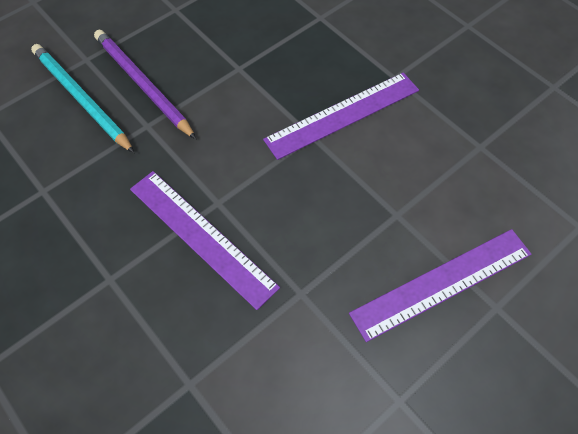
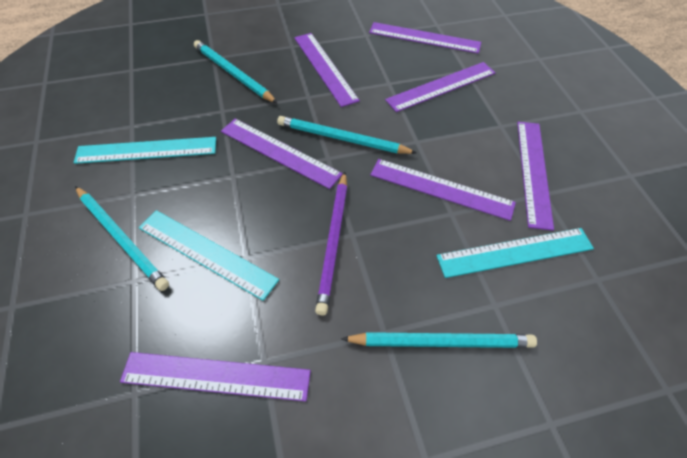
purple ruler: [130,171,280,310] [263,72,419,160] [349,229,531,342] = 3 -> [120,352,311,402] [221,119,343,189] [294,33,360,107] [369,22,481,54] [370,159,516,221] [385,62,496,112] [517,122,554,231] = 7
turquoise pencil: [31,44,134,153] = 1 -> [75,186,169,291] [194,40,277,103] [277,116,417,154] [341,332,537,348] = 4
turquoise ruler: none = 0 -> [74,137,216,164] [139,210,279,301] [436,228,594,278] = 3

